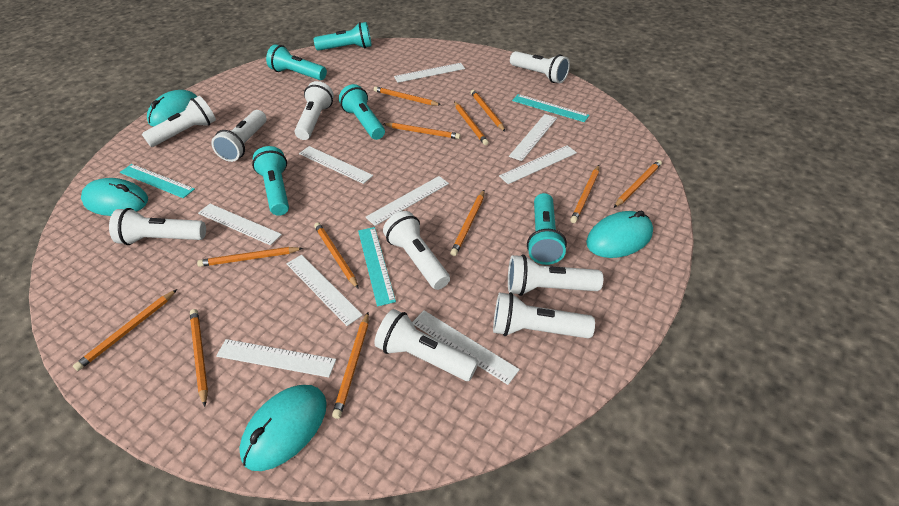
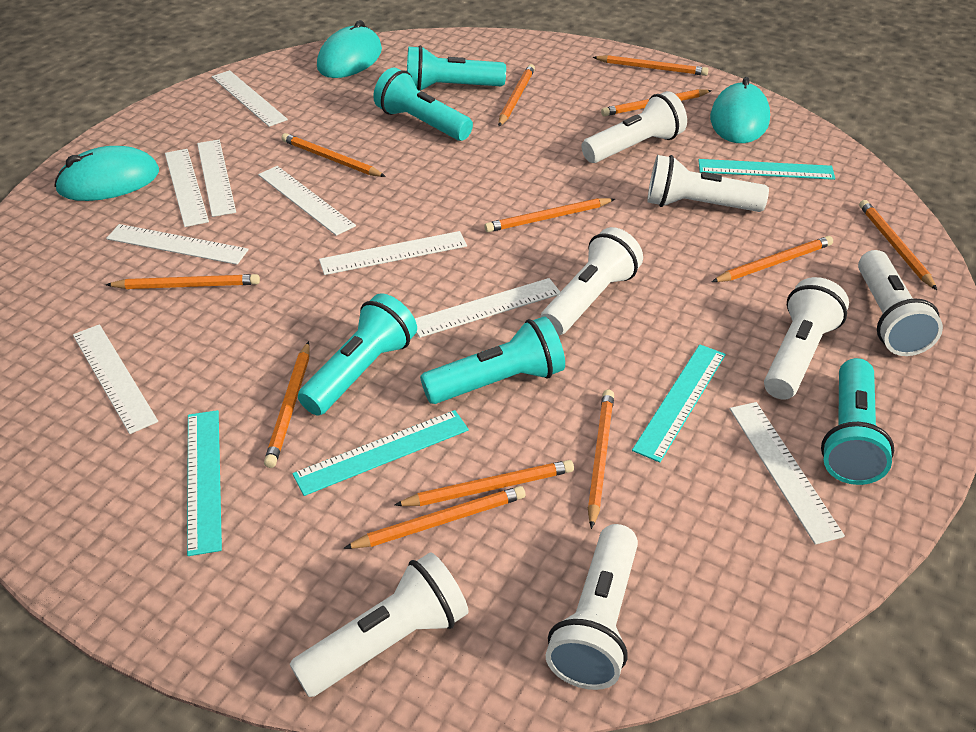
turquoise mouse: [81,178,148,216] [147,90,198,126] [239,385,327,471] [586,210,653,258] = 4 -> [54,146,159,201] [317,20,382,78] [710,77,770,143] = 3
turquoise ruler: [120,164,195,198] [358,227,396,307] [512,94,590,122] = 3 -> [187,410,222,556] [292,410,469,496] [632,344,726,463] [698,159,835,180] = 4
white flashlight: [109,208,206,245] [142,96,216,147] [211,110,266,162] [295,81,334,140] [374,309,479,381] [383,211,450,290] [493,292,595,338] [508,254,603,296] [510,51,570,83] = 9 -> [290,552,469,697] [540,227,643,335] [546,524,638,690] [581,91,687,163] [647,155,769,212] [764,277,849,400] [858,250,943,356] = 7

